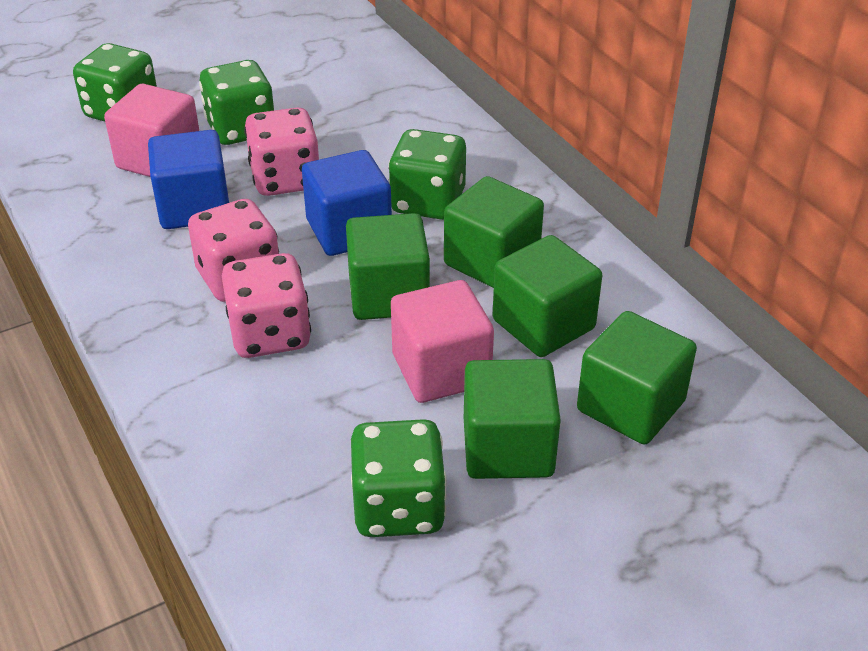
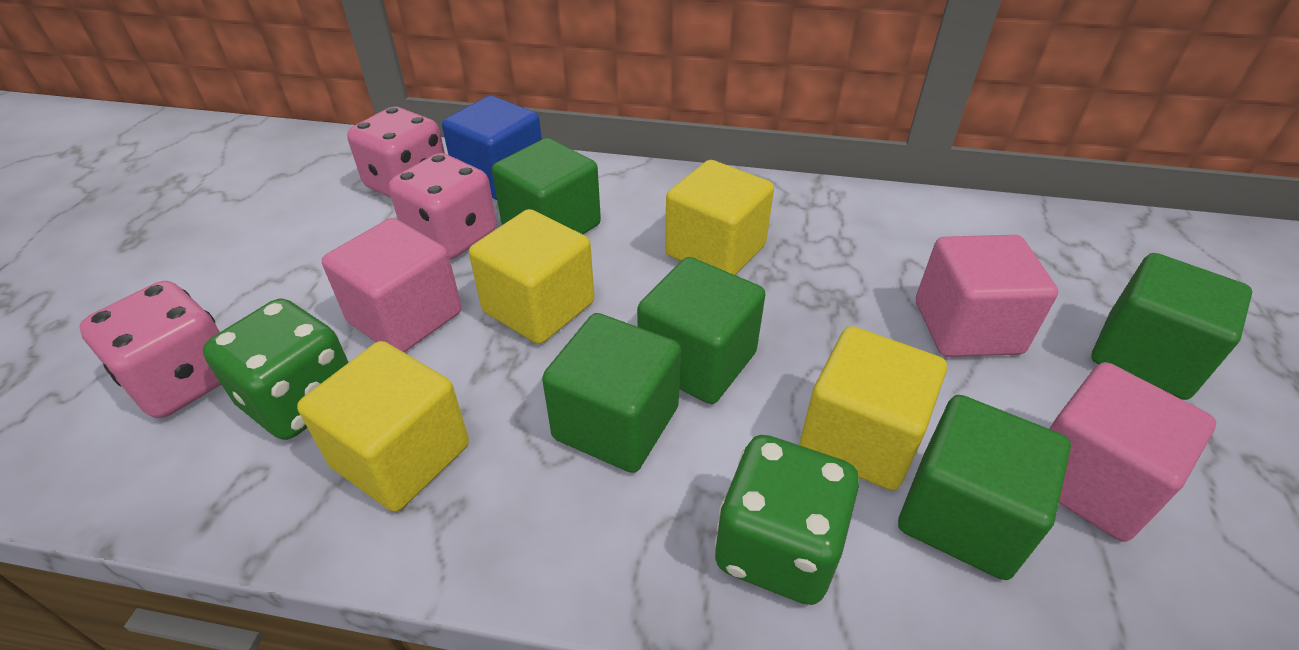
blue cube: [148,130,229,229] [302,150,392,256] = 2 -> [442,96,542,200] = 1
green dice: [73,43,157,122] [199,60,274,145] [351,419,447,537] [388,129,466,220] = 4 -> [203,298,349,440] [715,435,859,605] = 2
pink cube: [104,84,199,177] [391,280,494,403] = 2 -> [322,218,462,352] [916,235,1058,357] [1049,362,1216,542] = 3
yellow cube: none = 0 -> [297,341,469,512] [469,209,594,344] [665,160,774,275] [800,326,947,491] = 4

